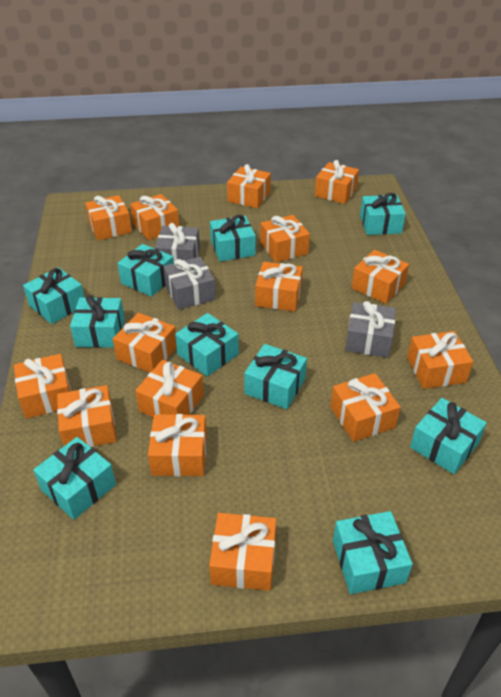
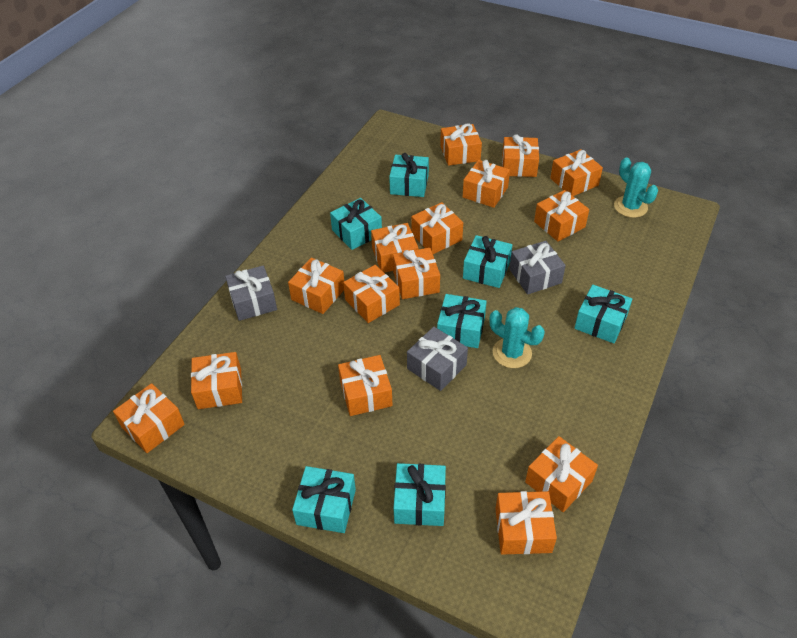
turquoise cactus: none = 0 -> [489,307,545,368] [614,157,658,218] = 2
turquoise gift: [23,267,85,324] [33,437,116,520] [70,295,125,348] [117,244,174,297] [175,313,239,377] [210,215,256,262] [244,344,307,409] [333,511,413,594] [360,193,406,235] [410,398,487,474] = 10 -> [292,466,356,533] [330,198,382,250] [389,153,429,197] [394,463,446,526] [437,294,487,348] [463,235,512,288] [574,285,632,343] = 7

